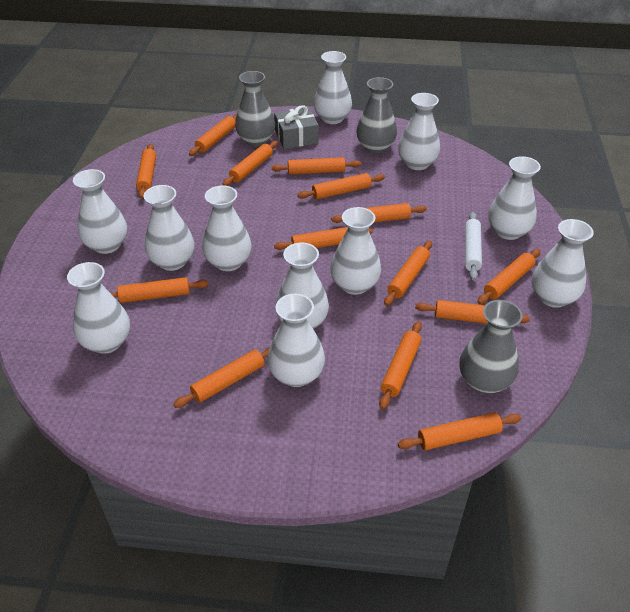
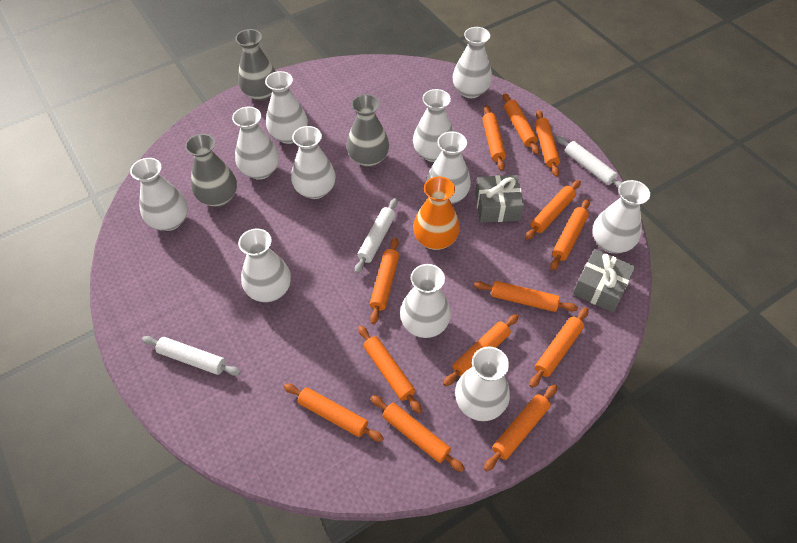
grey gift: [274,105,319,149] = 1 -> [475,175,524,223] [573,249,635,312] = 2
orange rolling pin: [110,277,209,303] [136,144,156,199] [173,346,270,408] [189,114,237,156] [223,141,278,186] [272,157,361,175] [274,227,373,250] [297,173,385,199] [331,203,427,223] [379,321,422,409] [384,241,432,306] [398,413,521,450] [415,300,530,324] [477,249,540,304] = 14 -> [284,384,384,442] [358,326,422,414] [370,238,399,324] [371,395,465,472] [443,314,519,386] [474,281,578,312] [482,105,506,171] [484,384,557,471] [503,93,540,155] [525,180,581,240] [529,307,589,388] [535,110,560,177] [550,199,590,270] = 13
orange vase: none = 0 -> [413,177,460,250] = 1
white rolling pin: [465,212,482,280] = 1 -> [142,336,241,376] [355,198,397,274] [556,136,622,188] = 3

